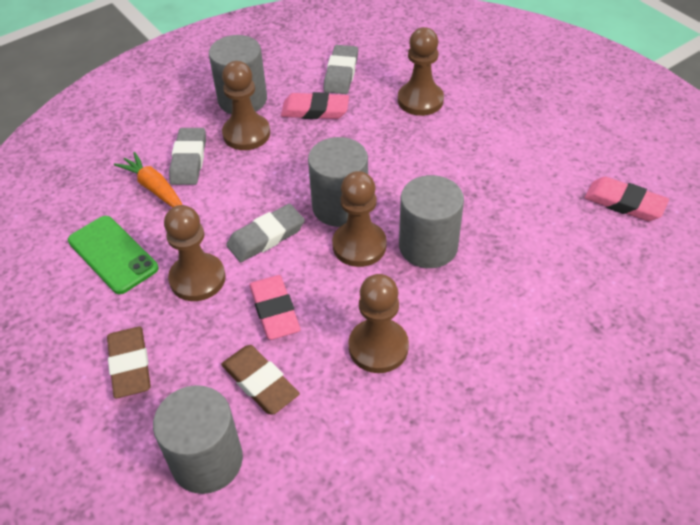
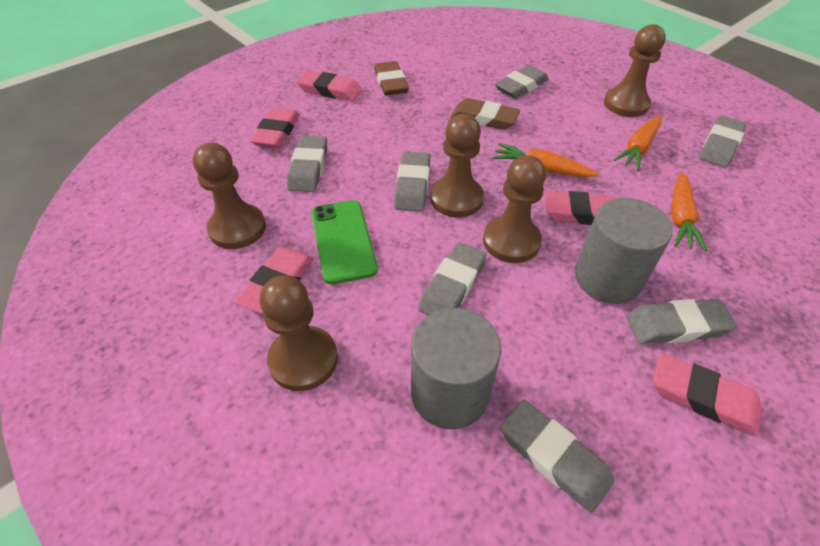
grey cylinder: [153,385,243,494] [209,35,267,114] [308,137,368,227] [399,175,464,268] = 4 -> [411,308,501,429] [575,198,672,304] = 2
grey eraser: [169,128,206,185] [226,204,305,262] [323,45,358,94] = 3 -> [287,136,327,192] [394,151,430,212] [418,242,486,315] [495,65,549,99] [500,400,614,513] [626,299,737,344] [699,116,746,168] = 7
orange carrot: [114,152,182,208] = 1 -> [493,143,598,177] [613,116,662,170] [671,172,707,251] = 3
pink eraser: [249,275,301,340] [281,92,349,119] [584,177,669,221] = 3 -> [235,247,314,314] [250,107,300,148] [296,70,362,101] [545,191,616,225] [653,353,762,436] = 5

